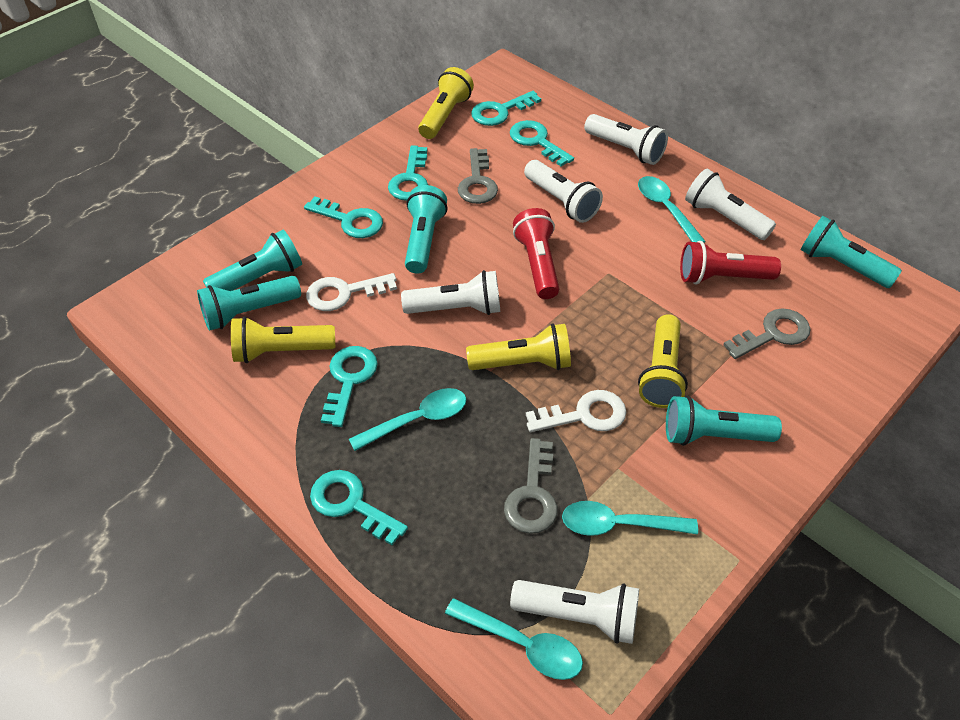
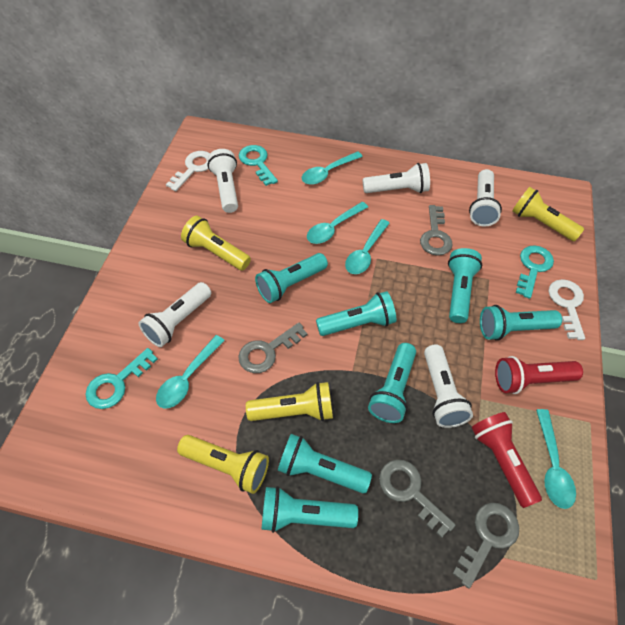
grey key: [458,148,498,204] [504,438,558,534] [723,308,810,359] = 3 -> [238,323,308,373] [379,459,456,538] [420,205,453,256] [452,502,519,589] = 4
turquoise flashlight: [197,276,301,331] [203,230,302,291] [405,185,447,274] [666,395,782,446] [801,216,902,288] = 5 -> [255,253,328,303] [262,486,358,533] [278,434,372,493] [316,291,396,336] [368,343,416,423] [448,248,482,323] [480,305,562,341] = 7
turquoise key: [304,196,383,238] [310,470,408,545] [321,346,378,427] [388,145,428,201] [471,91,541,126] [510,120,574,166] = 6 -> [85,348,158,409] [239,145,278,186] [516,245,554,299] = 3
turquoise spoon: [349,388,467,451] [445,598,583,680] [562,501,698,536] [638,176,706,243] = 4 -> [156,335,225,409] [302,151,363,185] [307,202,368,244] [345,219,390,274] [536,409,576,509] = 5

